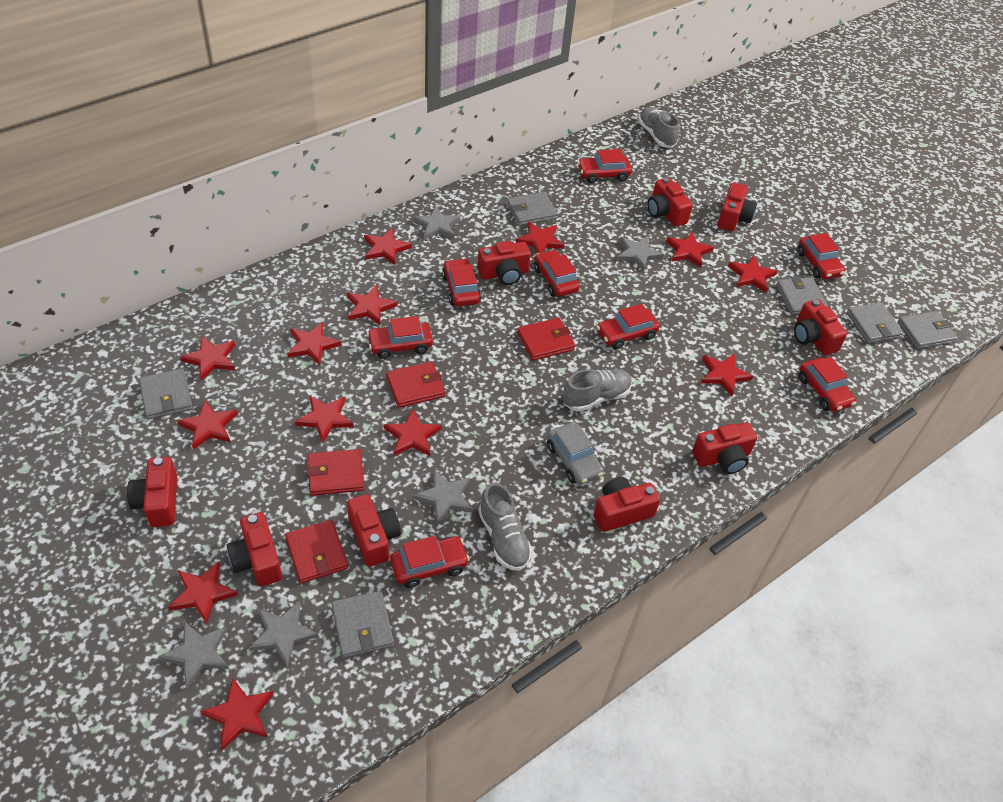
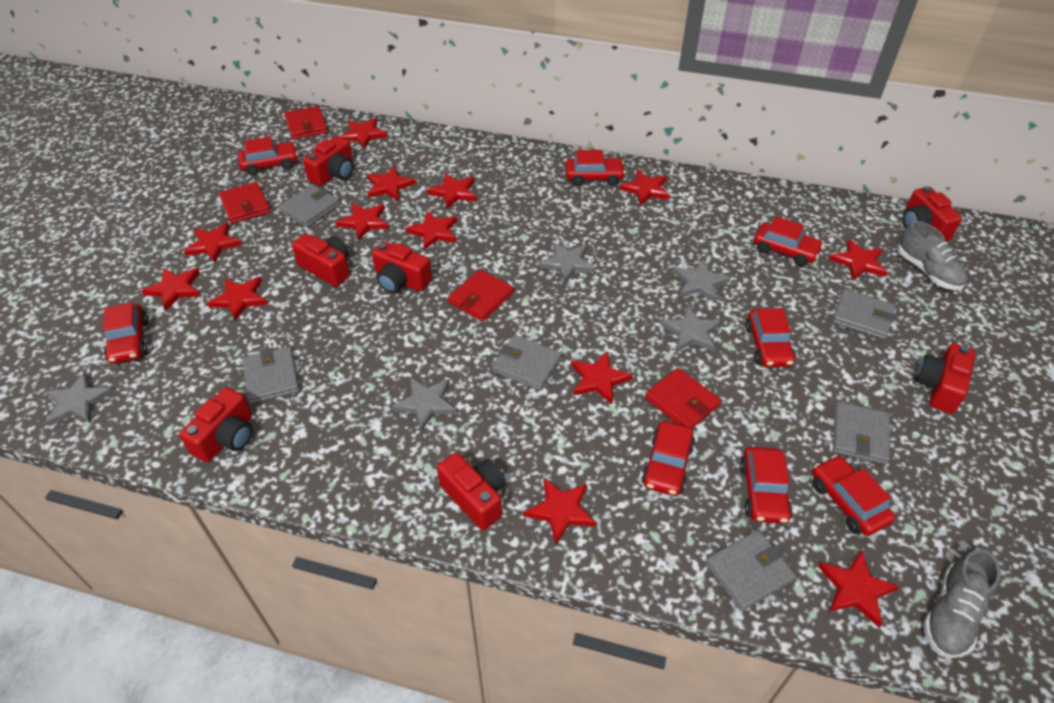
grey car: [547,423,604,485] = 1 -> none = 0
grey shoe: [478,483,532,571] [563,369,632,412] [638,107,680,148] = 3 -> [898,221,967,291] [923,549,1001,658] = 2
red camera: [127,457,177,527] [227,512,282,587] [347,494,401,567] [477,241,531,285] [593,477,660,532] [648,177,693,227] [692,422,757,474] [717,182,757,231] [794,299,847,355] = 9 -> [179,387,252,462] [292,234,350,287] [303,136,354,186] [372,241,432,293] [437,452,506,530] [903,186,962,241] [915,343,976,414] = 7

